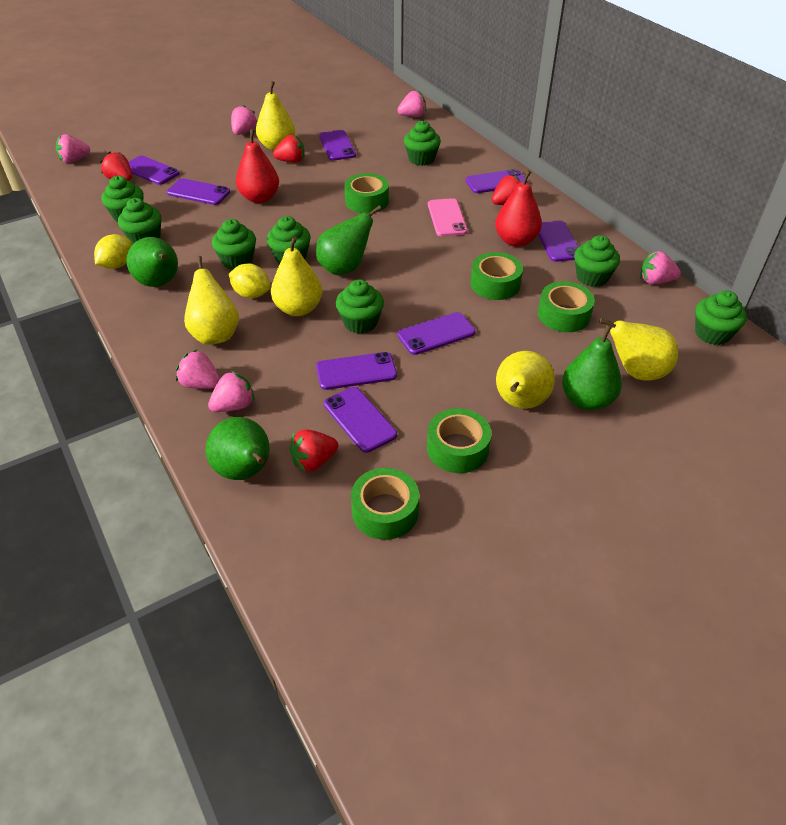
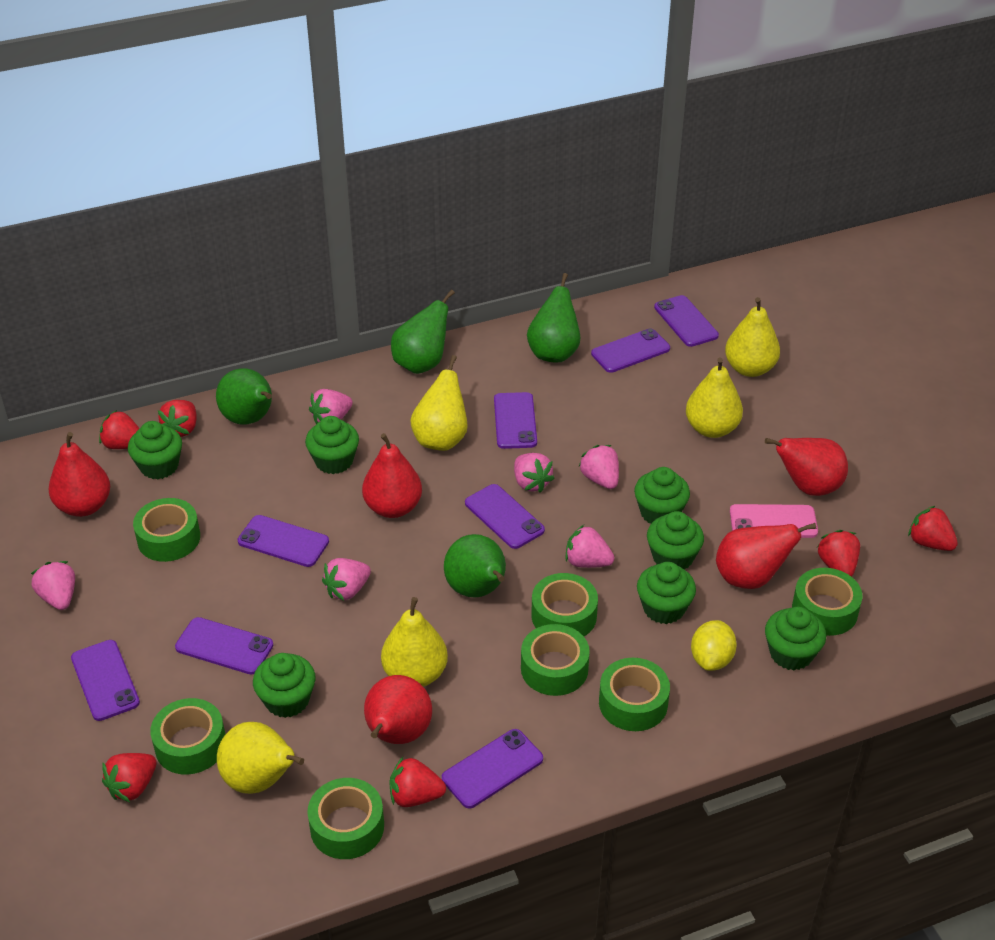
green cupcake: [101,176,143,222] [118,198,161,244] [212,219,256,269] [267,216,311,264] [336,279,384,334] [404,121,441,166] [574,235,620,287] [695,290,747,345] = 8 -> [128,421,182,479] [253,653,316,718] [305,416,359,474] [634,467,690,523] [637,562,696,624] [647,511,704,570] [765,607,826,670] = 7
green tape: [344,173,389,213] [351,468,419,540] [427,408,492,473] [470,252,523,300] [538,281,595,332] = 5 -> [133,498,200,562] [150,698,225,775] [307,778,384,859] [521,624,590,696] [531,573,598,636] [599,658,670,731] [792,568,863,636] = 7
red pear: [236,129,279,203] [495,170,542,247] = 2 -> [49,432,110,517] [362,433,422,518] [364,675,432,744] [716,523,816,589] [765,438,848,496] = 5
red strawberry: [100,151,132,181] [273,135,305,163] [290,429,338,472] [492,175,520,205] = 4 -> [99,410,140,449] [102,753,157,802] [158,400,197,437] [390,757,446,807] [817,530,860,577] [908,506,958,551] = 6
yellow lemon: [94,234,132,269] [229,263,270,298] = 2 -> [691,620,737,671] = 1

